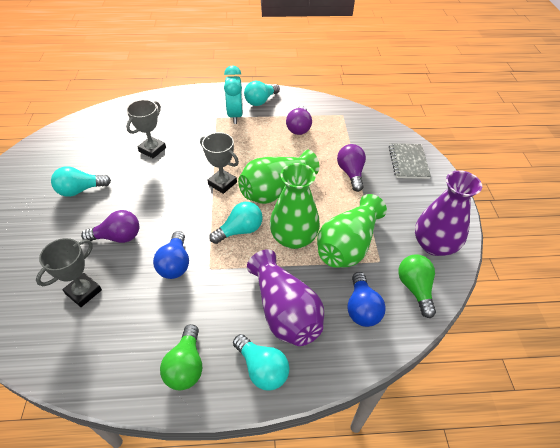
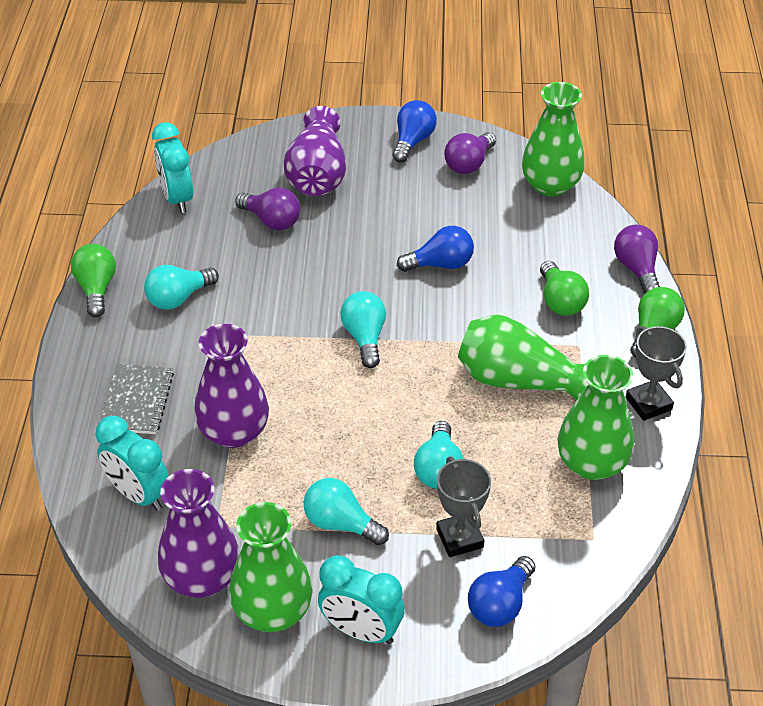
blue light bulb: [153,231,189,279] [347,272,386,327] = 2 -> [393,100,437,162] [397,226,474,272] [468,556,535,627] = 3
green light bulb: [160,324,202,390] [398,255,436,318] = 2 -> [71,244,116,317] [540,261,589,316] [630,287,685,358] = 3
green vase: [238,150,319,204] [270,163,320,249] [317,194,387,268] = 3 -> [229,502,313,632] [458,315,588,401] [522,82,585,197] [558,355,634,480] = 4
grey trophy: [36,238,102,307] [126,100,166,158] [200,132,239,194] = 3 -> [436,456,491,557] [626,326,687,421] = 2
purple vase: [247,249,324,346] [415,170,482,256] = 2 -> [158,469,240,598] [194,324,269,448] [284,106,346,196] = 3
turquoise clock: [224,65,243,124] = 1 -> [96,416,169,511] [152,122,193,213] [318,555,405,644] = 3

